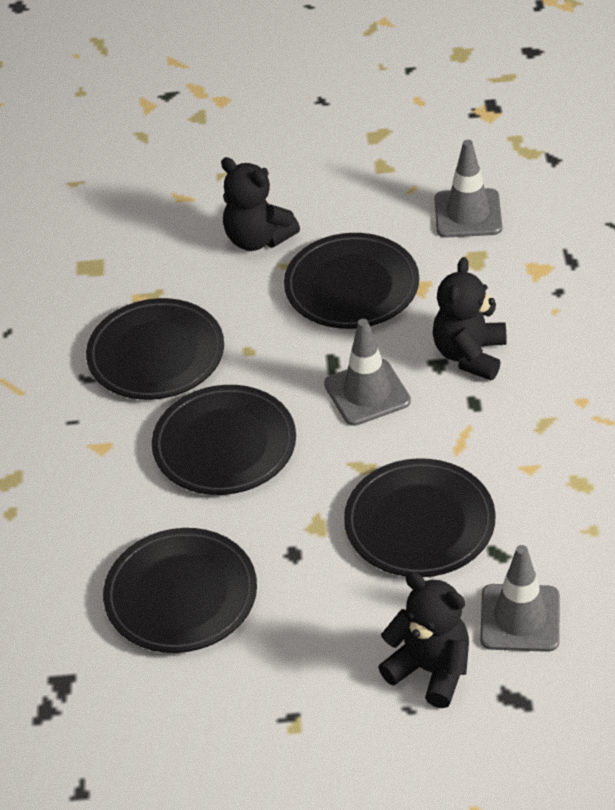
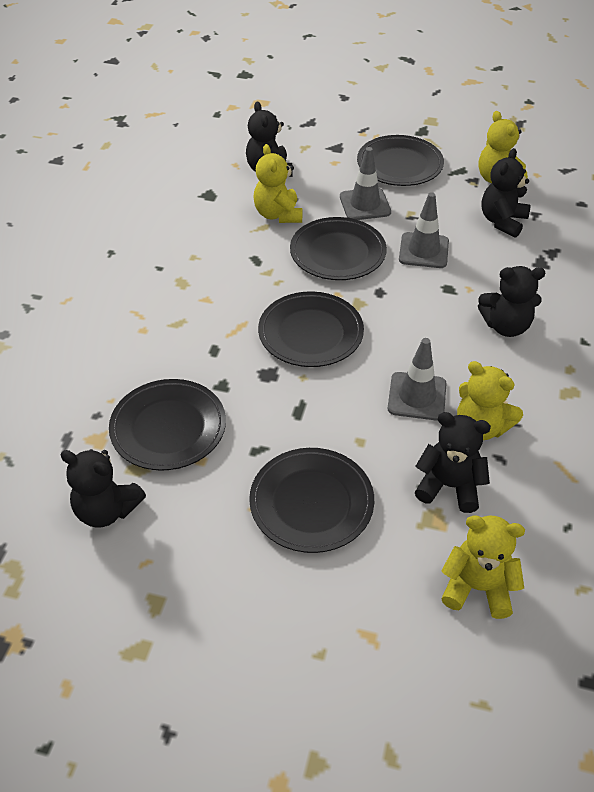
black teddy bear: [221,157,300,251] [378,573,469,708] [433,257,507,380] = 3 -> [60,449,146,528] [246,101,292,177] [415,412,491,513] [478,266,545,337] [481,148,531,238] = 5
yellow teddy bear: none = 0 -> [253,144,302,223] [441,515,525,619] [457,361,523,440] [478,111,528,183] = 4

